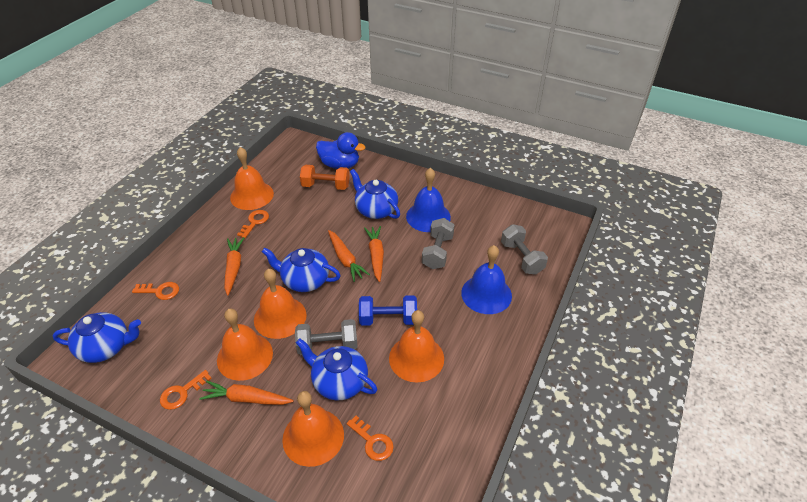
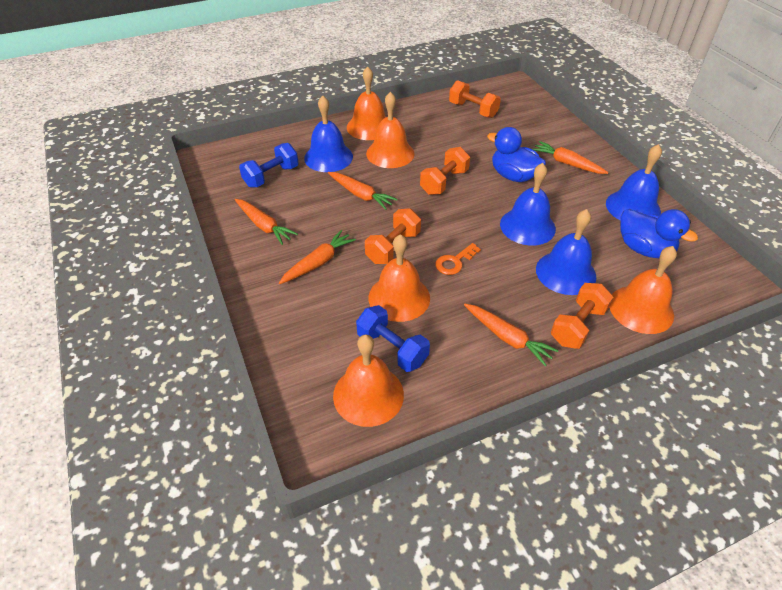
blue bell: [406,168,451,232] [461,245,512,314] = 2 -> [304,96,353,172] [500,163,556,246] [536,209,596,295] [606,144,662,220] = 4
blue duck: [316,132,365,169] = 1 -> [487,127,546,182] [620,209,698,258] = 2
blue dumbbell: [359,295,417,326] = 1 -> [239,143,299,187] [356,305,430,372] = 2
blue teapot: [53,312,141,363] [262,248,341,292] [296,338,377,400] [350,169,400,219] = 4 -> none = 0
grey dumbbell: [295,319,358,355] [422,218,454,269] [501,224,548,275] = 3 -> none = 0
orange carrot: [199,381,294,405] [224,237,244,295] [328,230,370,282] [364,226,384,282] = 4 -> [235,199,298,245] [279,230,356,284] [328,172,398,210] [464,304,559,367] [532,141,609,174] = 5
orange dumbbell: [300,165,350,190] = 1 -> [365,208,421,264] [420,147,470,195] [449,80,501,118] [551,283,613,349] = 4
orange key: [132,282,179,300] [160,370,212,410] [237,210,269,238] [346,416,394,461] = 4 -> [435,243,481,275] = 1

